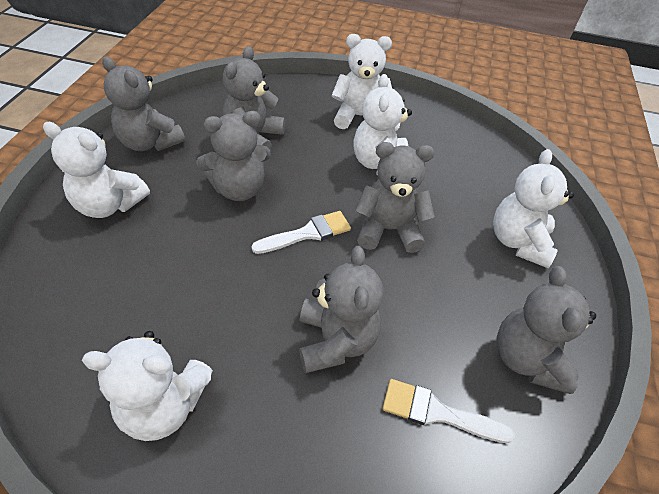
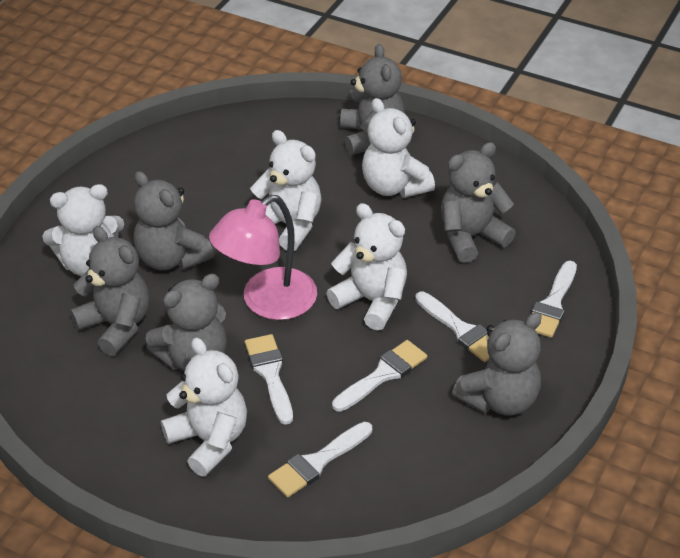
pink lamp: none = 0 -> [209,195,317,320] = 1
white brush: [251,211,351,254] [383,379,515,443] = 2 -> [245,334,293,425] [268,422,372,498] [332,340,427,412] [415,292,490,362] [531,261,577,338] = 5

